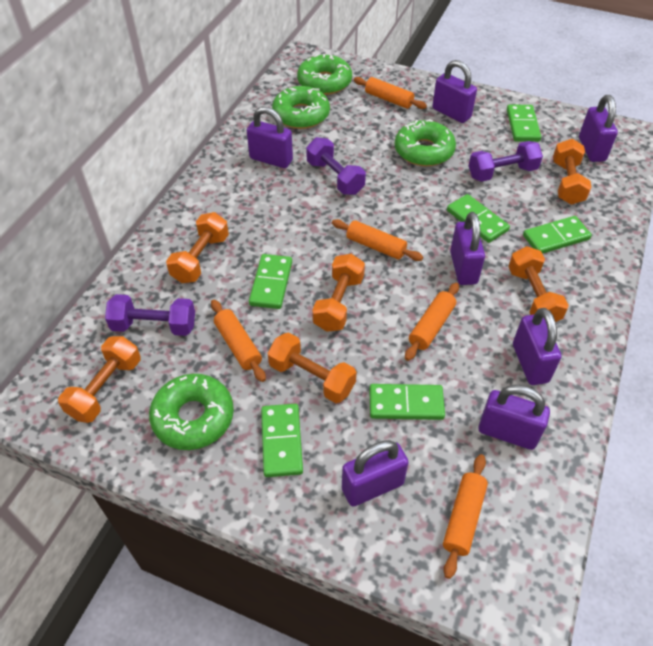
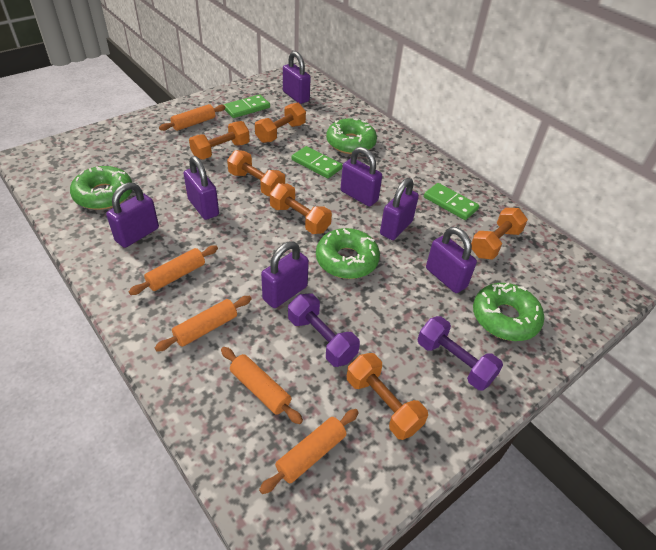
green domino: [249,254,292,309] [261,404,303,477] [369,384,445,420] [447,194,510,243] [507,105,541,142] [523,216,592,254] = 6 -> [223,94,270,118] [292,146,342,179] [424,183,479,220] = 3
purple dumbbell: [105,294,195,336] [306,137,366,195] [469,141,543,182] = 3 -> [288,294,360,367] [417,316,503,390] = 2

